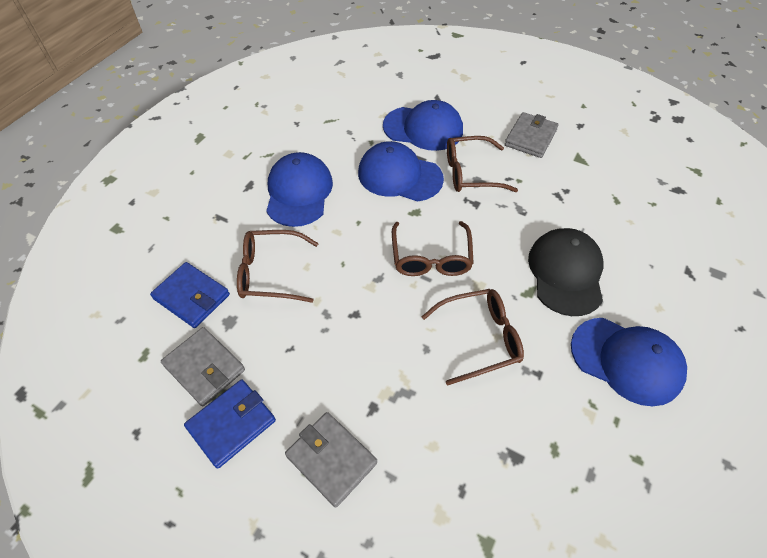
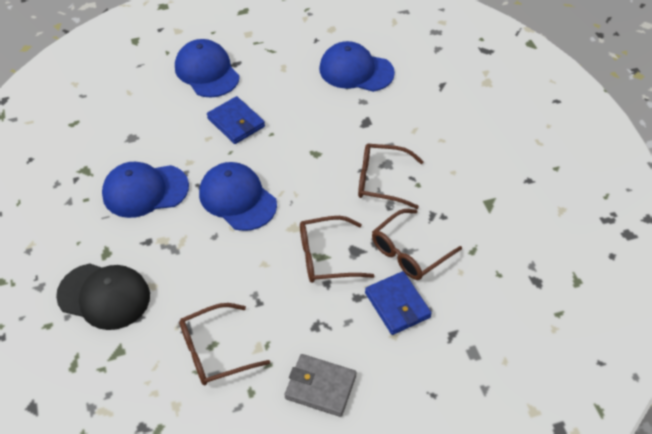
grey wallet: [161,327,245,406] [285,412,377,508] [505,112,559,158] = 3 -> [284,354,357,417] = 1

